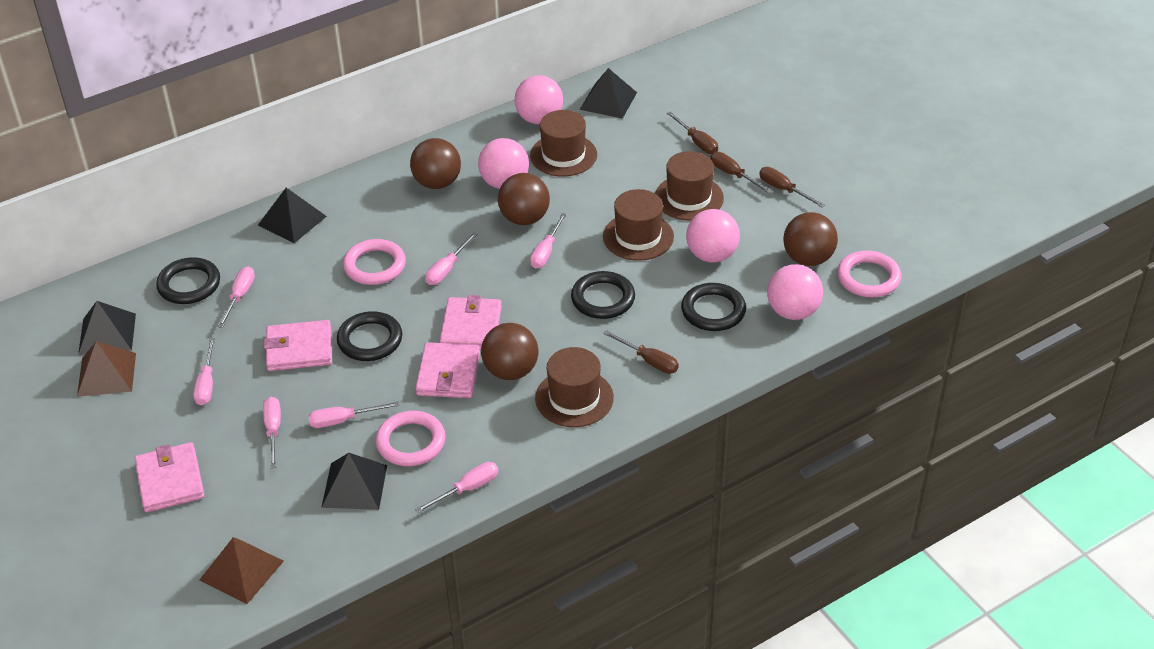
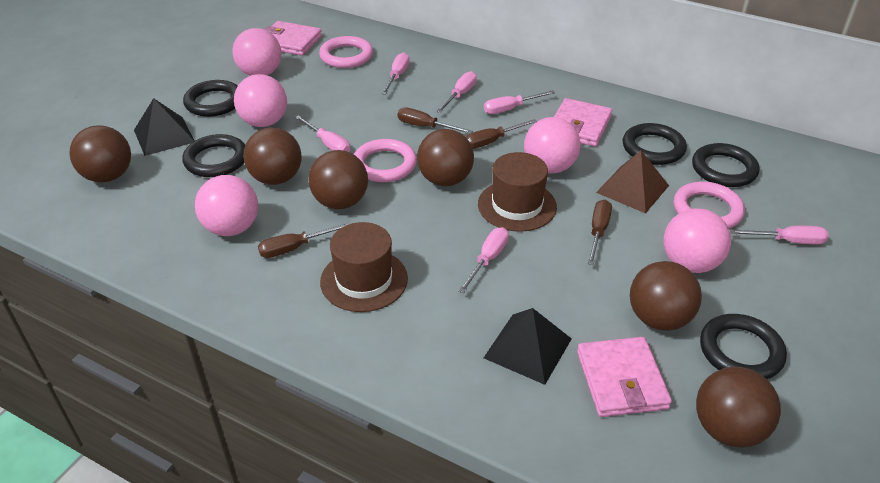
black pyramid: [78,301,136,355] [258,188,327,243] [321,453,387,510] [580,68,637,119] = 4 -> [134,98,195,156] [484,308,572,385] = 2
black ring: [156,257,220,304] [337,311,402,361] [571,271,635,319] [681,283,746,331] = 4 -> [182,134,245,177] [183,80,238,117] [623,123,687,165] [692,143,760,187] [700,314,787,379] = 5
brown ball: [410,138,461,189] [481,323,538,380] [498,173,550,225] [783,212,838,266] = 4 -> [70,125,131,182] [243,127,302,185] [309,150,368,209] [417,129,474,186] [630,261,702,331] [696,367,781,448] = 6
brown hat: [530,110,597,177] [535,347,614,427] [603,189,674,261] [655,151,724,221] = 4 -> [320,222,408,312] [478,152,557,232] = 2
brown pyramid: [77,341,136,397] [200,537,284,604] = 2 -> [596,150,669,213] = 1
pink ball: [478,138,529,189] [515,75,563,124] [686,209,740,263] [767,264,823,320] = 4 -> [195,175,258,236] [232,28,281,76] [234,74,287,127] [524,117,580,174] [663,208,731,273] = 5
pink screwdriver: [193,338,215,405] [218,266,255,328] [263,397,281,468] [308,402,399,428] [415,462,498,513] [425,232,477,285] [530,213,567,269] = 7 -> [295,115,350,152] [381,52,410,95] [436,71,477,113] [458,227,509,293] [484,90,555,114] [729,226,829,244] = 6
pink wallet: [135,442,204,512] [264,320,332,371] [415,342,480,398] [440,295,502,350] = 4 -> [264,21,322,56] [554,98,612,147] [577,337,672,417] = 3

